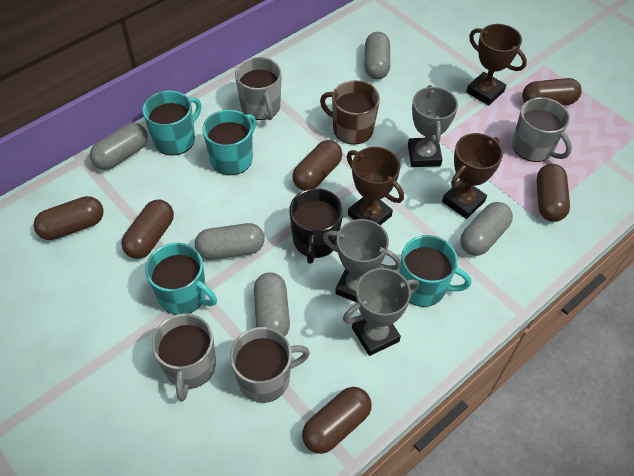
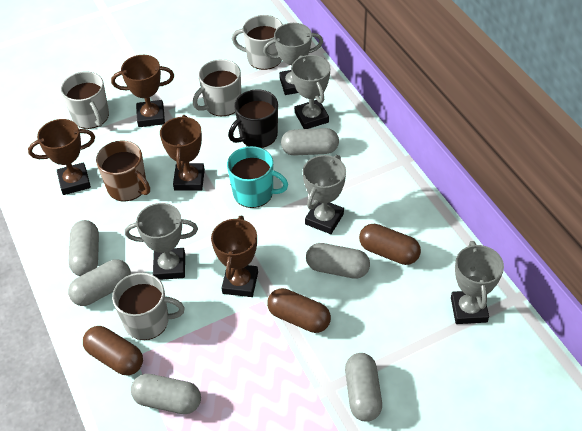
brown capsule: [34,196,104,240] [121,200,174,259] [292,140,342,190] [302,387,372,454] [522,78,581,105] [537,164,570,222] = 6 -> [83,326,143,375] [267,288,331,333] [359,224,421,265] = 3
brown trophy: [347,147,404,225] [442,133,503,219] [466,24,527,105] = 3 -> [28,119,95,195] [111,55,174,127] [160,115,205,191] [211,216,258,297] = 4
grey capsule: [90,123,148,170] [195,223,265,260] [254,272,290,336] [364,32,390,79] [460,202,513,256] = 5 -> [68,259,131,306] [69,220,99,276] [131,374,201,414] [281,128,339,156] [306,243,370,279] [345,353,382,422] = 6
grey trophy: [323,219,401,302] [343,268,419,356] [408,85,458,167] = 3 -> [125,203,198,280] [263,23,323,95] [291,55,330,129] [303,155,346,234] [451,241,504,324] = 5
turquoise mug: [142,91,201,156] [145,243,217,315] [202,110,256,175] [400,235,471,307] = 4 -> [227,146,288,208] = 1

